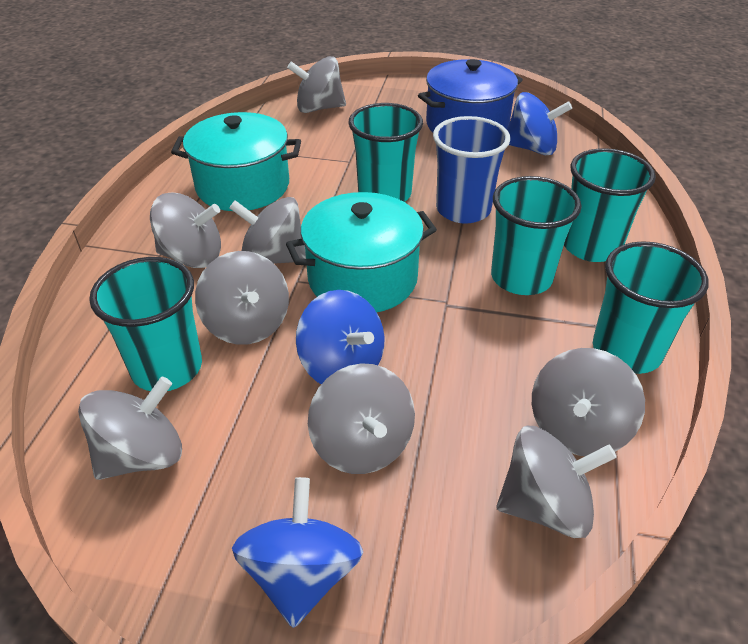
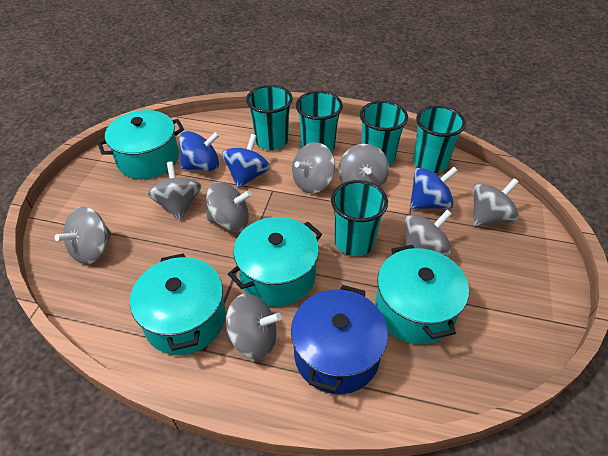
blue cup: [433,116,510,224] = 1 -> none = 0
turquoise pot: [171,112,301,211] [286,192,437,312] = 2 -> [97,110,184,179] [130,253,226,355] [228,217,322,307] [375,245,469,344] = 4

